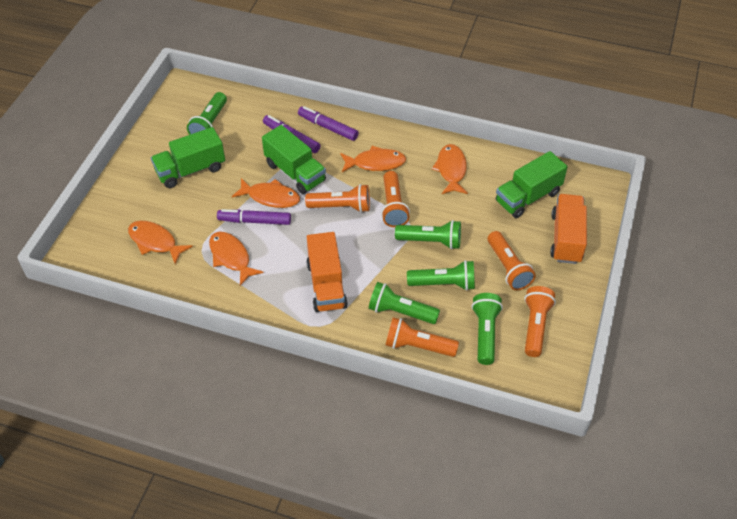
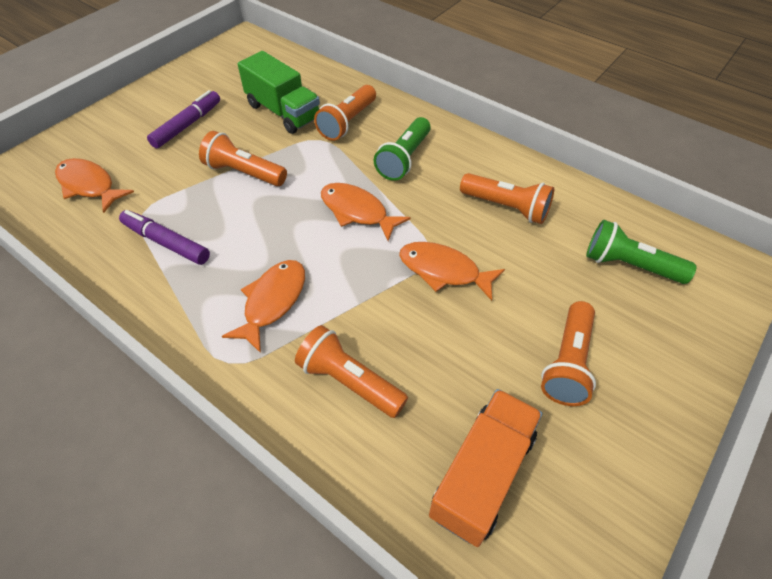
green flashlight: [187,92,227,135] [369,282,440,324] [395,220,461,249] [407,260,475,291] [472,293,503,365] = 5 -> [374,117,431,181] [586,220,697,284] = 2
green truck: [151,127,225,188] [262,125,326,194] [496,151,568,218] = 3 -> [237,51,320,134] = 1
orange fish: [128,221,193,264] [209,232,264,286] [232,178,300,208] [340,146,406,172] [432,144,468,194] = 5 -> [55,158,134,213] [222,260,305,353] [321,183,411,241] [399,242,505,301] = 4
orange truck: [307,232,348,312] [550,194,587,264] = 2 -> [429,389,542,547] = 1
purple marker: [217,209,291,225] [263,115,321,153] [298,106,359,141] = 3 -> [119,210,210,265] [147,90,220,148] = 2

